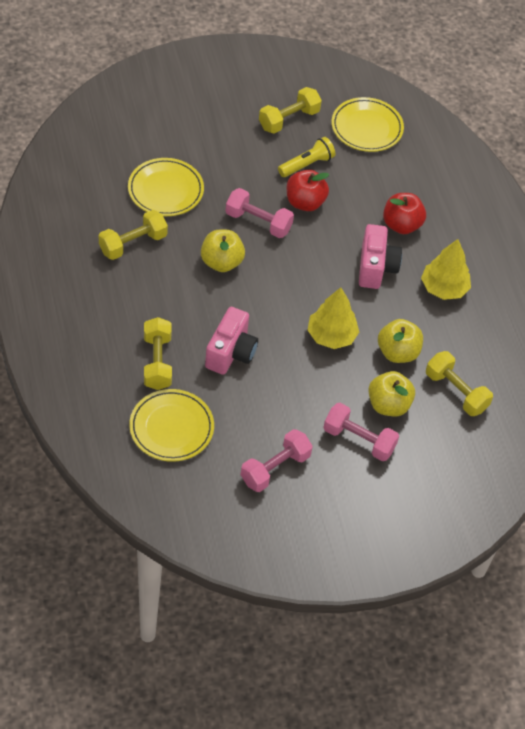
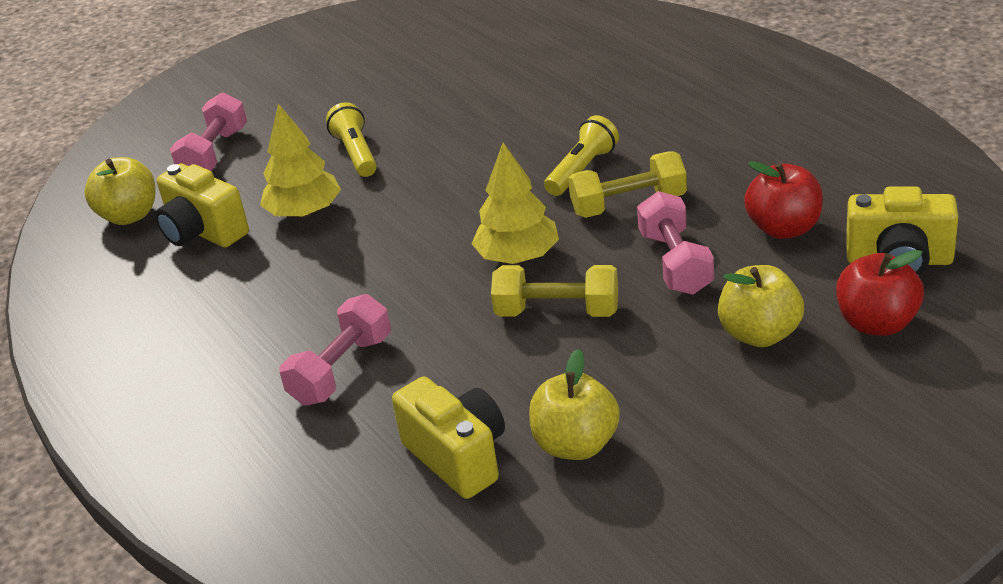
pink camera: [205,307,258,375] [359,224,402,289] = 2 -> none = 0
yellow camera: none = 0 -> [155,164,249,248] [392,377,505,499] [846,186,958,275] = 3
yellow dumbbell: [99,210,168,260] [144,317,172,390] [259,87,322,134] [426,351,493,416] = 4 -> [491,265,618,317] [568,151,687,218] = 2
yellow flashlight: [278,137,335,177] = 1 -> [326,102,377,177] [544,115,619,196] = 2
yellow plate: [128,158,204,216] [129,389,214,462] [331,97,404,152] = 3 -> none = 0

